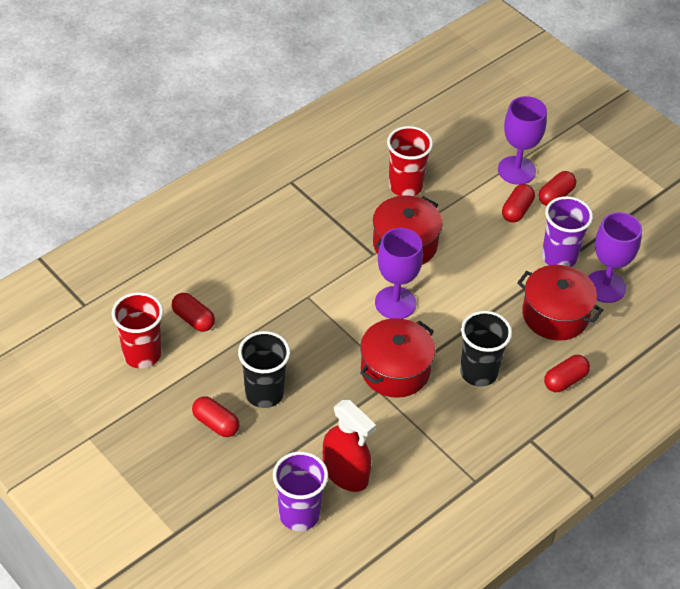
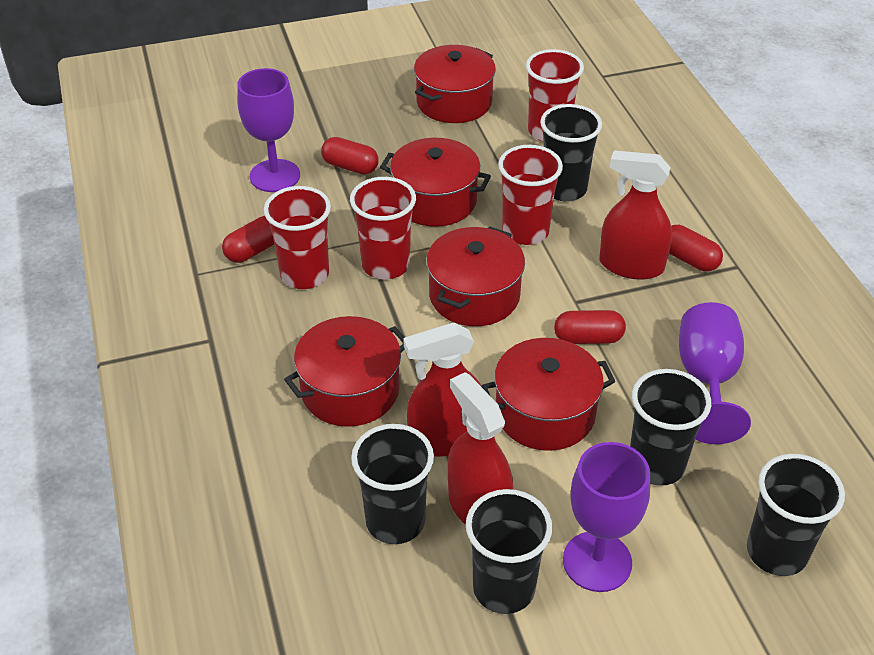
black cup: [238,331,290,408] [460,311,512,387] = 2 -> [351,424,434,544] [466,489,552,614] [540,104,602,201] [630,369,711,486] [747,454,845,576] = 5
purple cup: [273,451,328,531] [542,196,593,267] = 2 -> none = 0
red capsule: [172,293,215,332] [192,396,239,437] [502,184,535,223] [539,171,576,206] [544,355,590,392] = 5 -> [222,216,274,263] [321,137,379,174] [554,310,626,344] [669,225,723,272] = 4
red cup: [112,292,163,368] [387,126,433,196] = 2 -> [264,186,331,289] [350,177,416,279] [498,145,563,245] [526,49,584,141] = 4
red pot: [360,318,435,398] [373,195,443,265] [517,265,603,341] = 3 -> [284,316,405,427] [380,138,491,227] [414,45,496,123] [426,226,525,326] [481,338,615,451] = 5
red spray bottle: [323,400,376,492] = 1 -> [403,322,482,457] [448,372,513,525] [599,150,672,280] = 3

